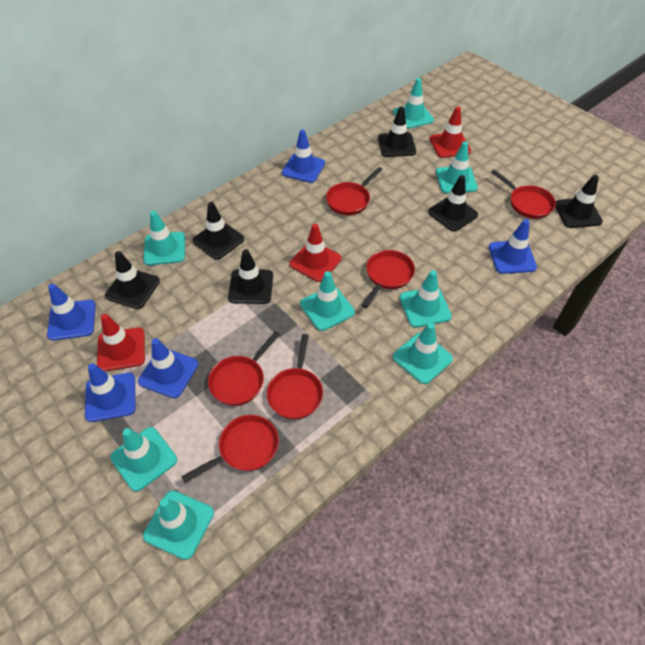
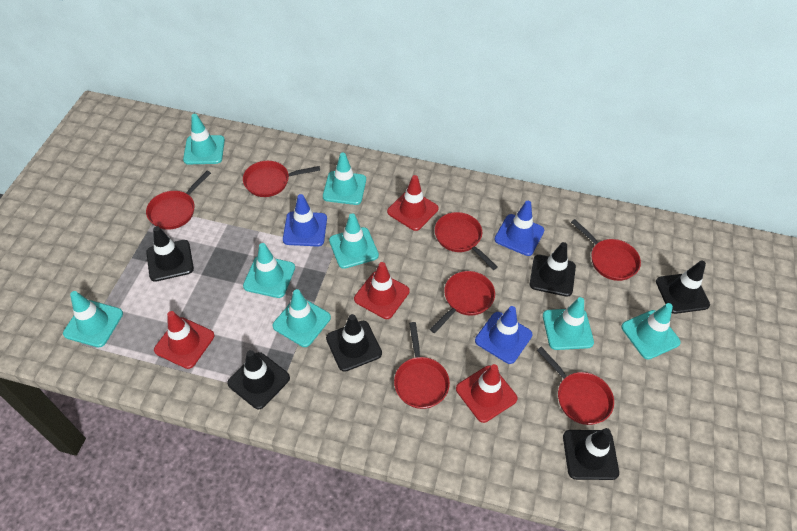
blue traffic cone: [47,284,96,341] [85,364,136,422] [138,338,198,398] [282,130,325,183] [489,219,537,274] = 5 -> [283,194,327,247] [475,306,532,364] [494,201,544,256] = 3
red pan: [181,415,279,482] [208,331,280,406] [267,334,323,419] [326,167,383,215] [362,250,415,308] [491,170,556,219] = 6 -> [146,171,211,230] [243,161,320,197] [394,322,450,409] [430,271,495,333] [435,212,497,270] [537,347,614,425] [571,219,641,281] = 7
red traffic cone: [97,314,145,371] [289,224,342,282] [430,106,471,158] = 3 -> [154,311,214,369] [354,262,409,319] [387,175,439,231] [456,364,518,423] = 4

